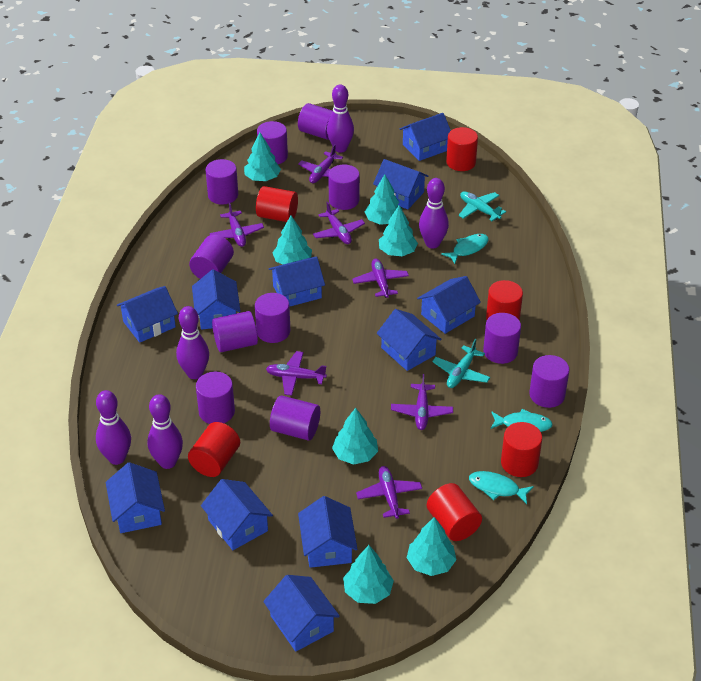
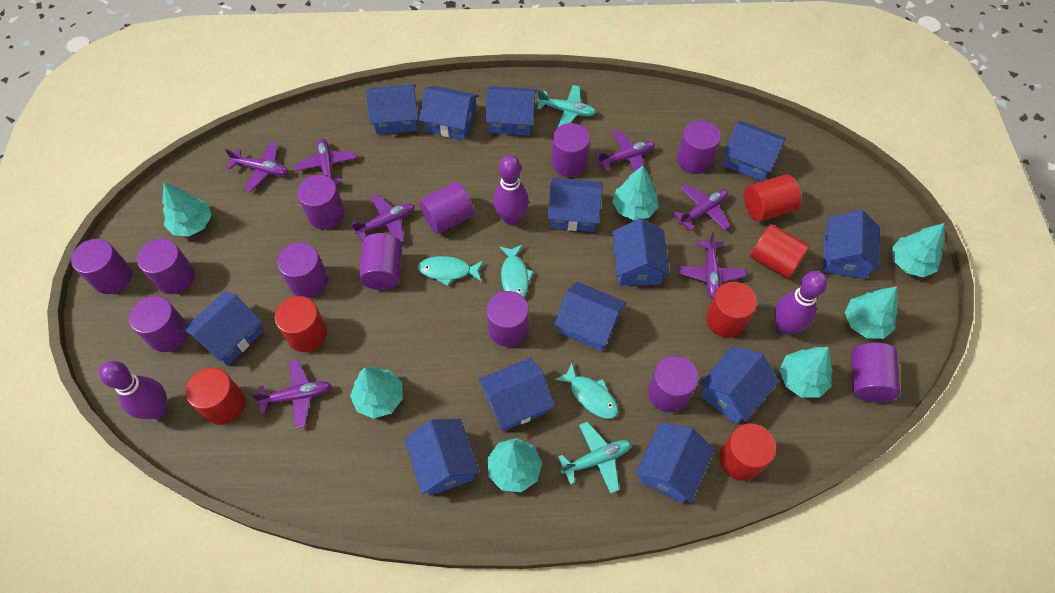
blue house: [106,462,165,533] [117,286,178,343] [192,269,241,330] [201,479,273,550] [263,575,340,652] [269,257,325,307] [298,496,358,568] [373,159,429,209] [377,309,442,371] [399,113,451,161] [417,276,481,334] = 11 -> [183,291,263,366] [366,84,418,135] [404,419,480,496] [419,86,479,140] [479,358,554,432] [485,86,537,136] [547,178,603,232] [554,282,626,351] [612,218,670,286] [635,423,715,503] [699,346,779,424] [723,121,786,181] [823,210,880,279] = 13
purple bowling pin: [96,390,131,465] [147,394,183,469] [176,306,209,379] [327,84,354,153] [419,178,449,248] = 5 -> [99,361,168,419] [493,155,529,225] [774,271,827,335] = 3
purple cylinder: [189,235,234,279] [196,372,235,424] [205,159,238,204] [212,311,258,352] [255,293,290,343] [257,121,288,164] [270,395,320,441] [298,103,332,140] [328,164,360,210] [483,313,521,364] [529,355,569,408] = 11 -> [71,239,132,294] [129,296,189,352] [137,239,195,294] [277,242,328,298] [297,175,345,229] [359,233,402,290] [419,182,474,234] [487,291,529,347] [552,123,590,177] [648,356,699,413] [677,120,721,174] [851,342,900,402] = 12

